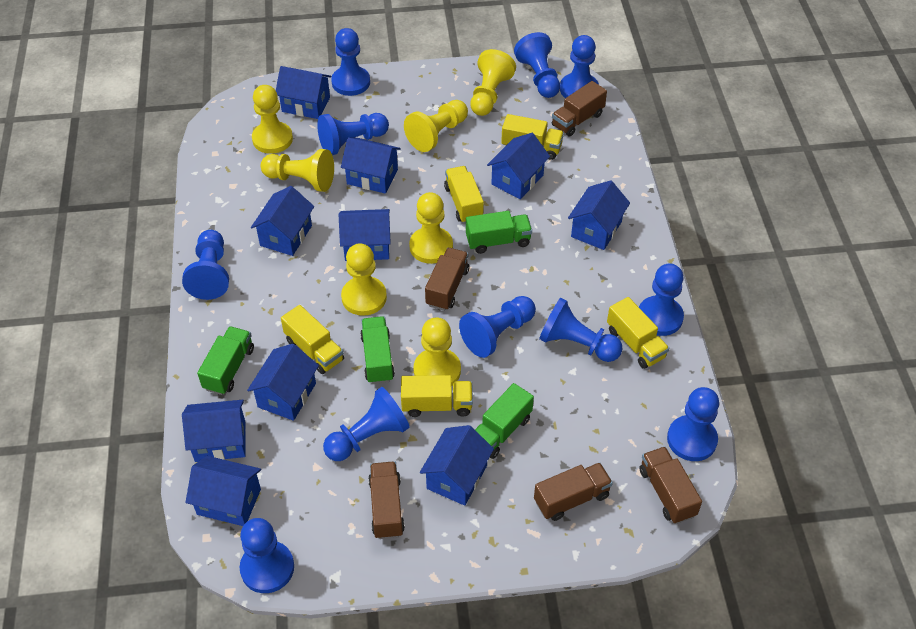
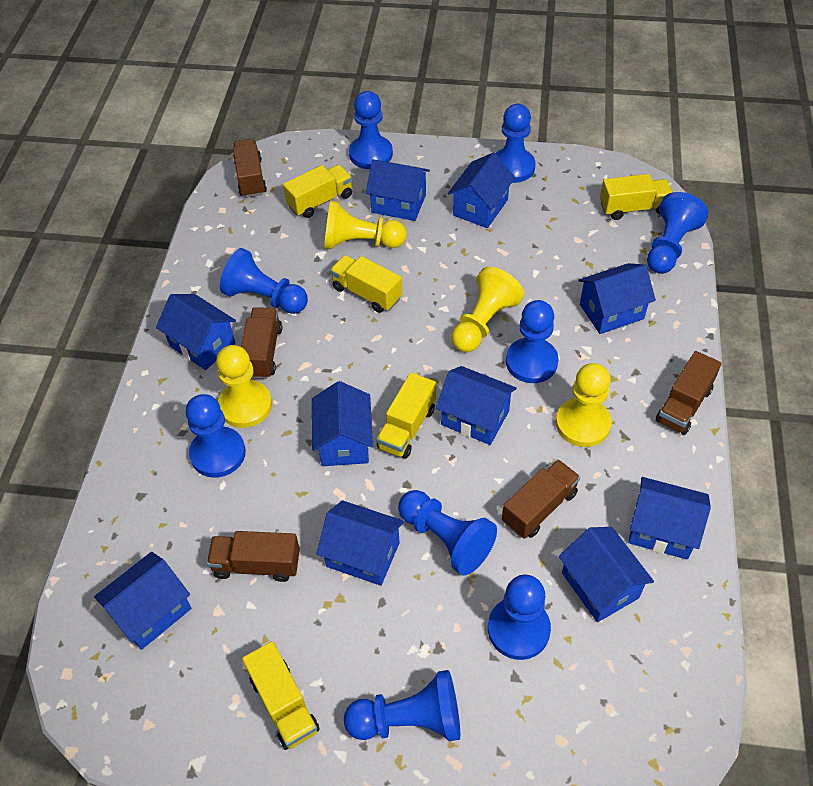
blue pawn: [182,230,229,300] [239,518,294,593] [317,113,389,155] [323,387,410,461] [331,28,370,96] [459,296,536,358] [514,32,560,98] [539,298,622,362] [560,35,599,98] [639,264,684,336] [667,387,719,461] = 11 -> [186,394,246,478] [220,248,308,314] [344,670,460,741] [349,91,393,169] [398,490,497,576] [488,575,551,660] [496,104,536,183] [506,300,559,383] [647,192,708,274] = 9
green truck: [197,326,254,395] [360,316,395,384] [466,211,532,254] [475,383,534,459] = 4 -> none = 0
yellow pawn: [252,85,293,154] [261,149,334,192] [341,243,387,316] [404,100,468,152] [409,192,453,264] [413,317,461,386] [470,49,516,116] = 7 -> [216,345,272,428] [324,200,407,249] [451,267,524,352] [556,363,612,447] = 4

